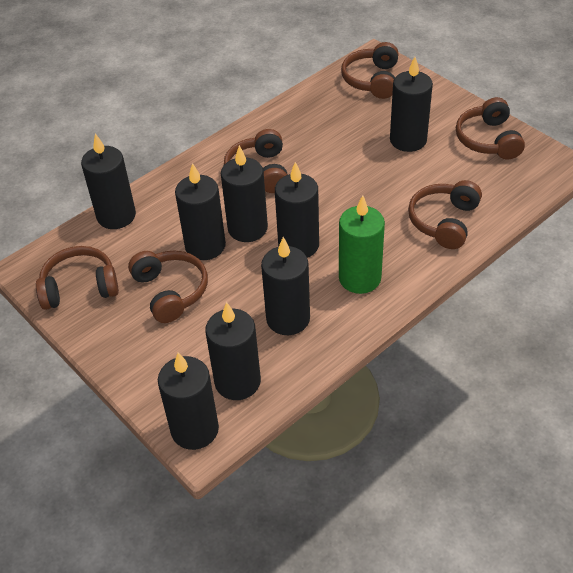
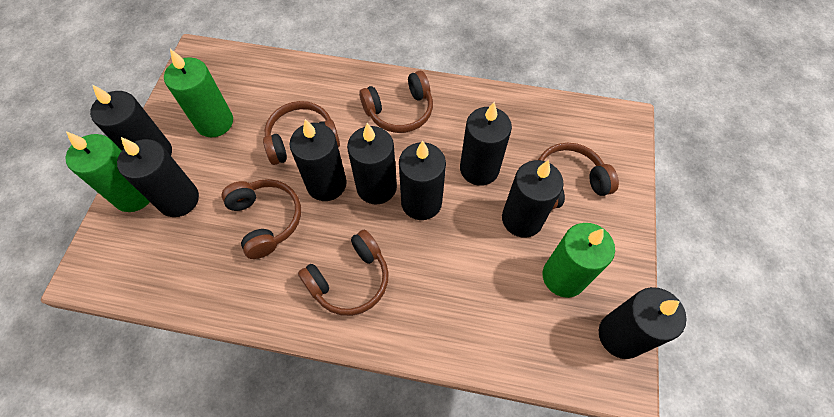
brown headphones: [36,246,119,310] [128,250,208,323] [224,129,288,193] [341,42,398,99] [408,180,482,249] [456,97,525,159] = 6 -> [221,179,301,259] [263,101,340,165] [298,229,389,316] [359,71,433,133] [538,143,619,210] = 5
green candle: [339,195,385,294] = 1 -> [65,131,150,212] [164,49,233,137] [543,223,615,298] = 3

